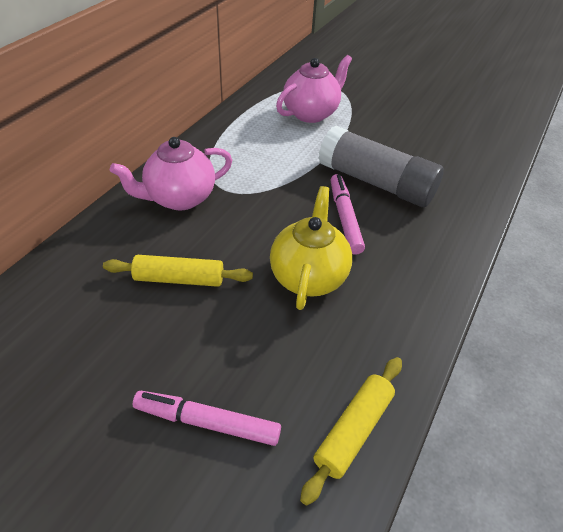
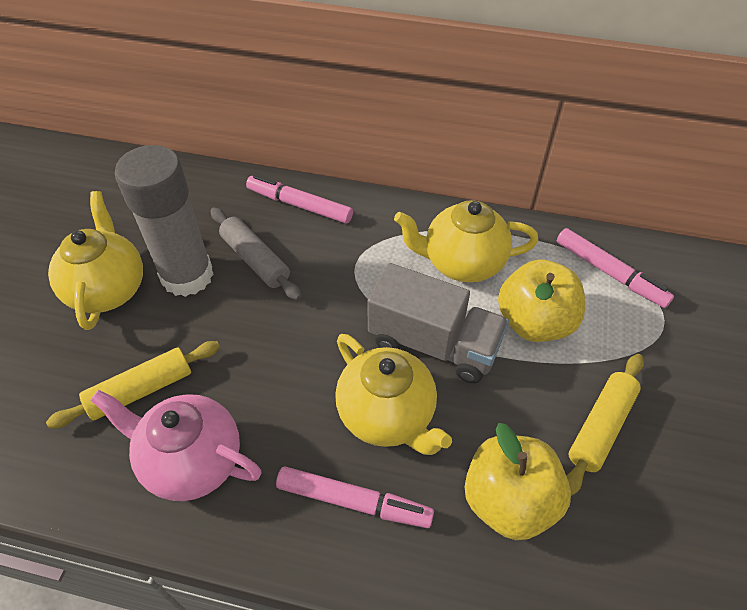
grey rolling pin: none = 0 -> [210,207,302,300] = 1
grey truck: none = 0 -> [367,263,509,383] = 1
pink marker: [132,391,281,446] [331,174,365,255] = 2 -> [246,175,353,224] [276,466,434,528] [557,228,674,308] = 3
pink teapot: [110,137,232,210] [276,55,352,123] = 2 -> [90,390,262,501] = 1
yellow apple: none = 0 -> [465,423,571,540] [498,260,585,342] = 2
yellow teapot: [270,186,352,310] = 1 -> [48,191,143,330] [335,334,452,455] [394,200,538,282] = 3

